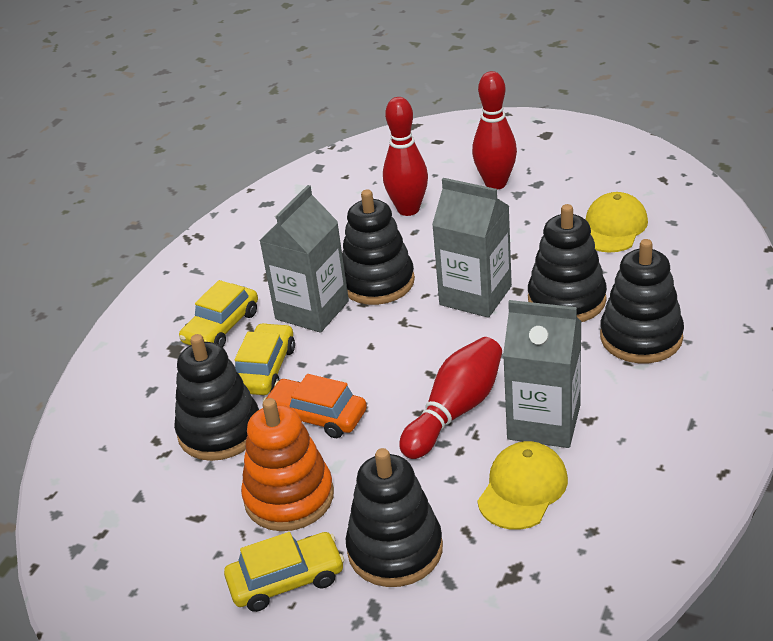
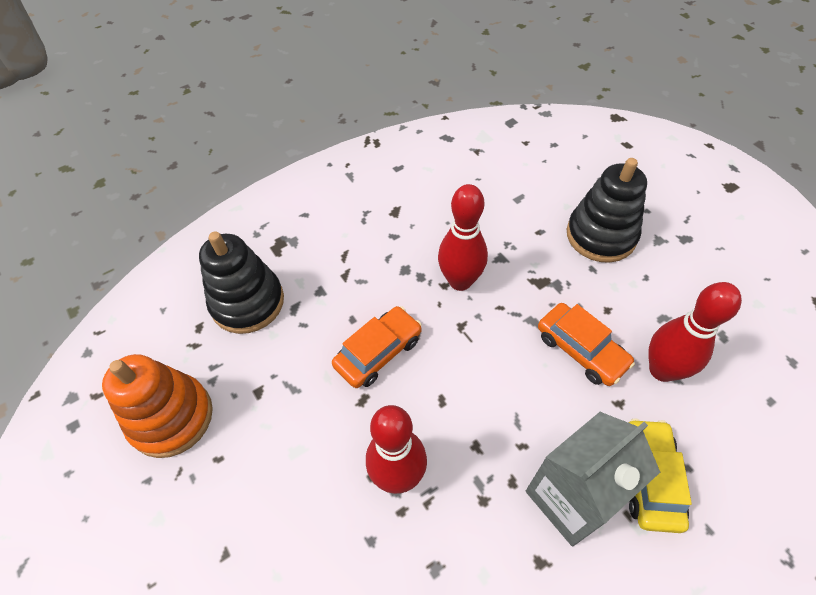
black stacking toy: [174,334,259,461] [342,189,415,305] [346,448,443,587] [528,204,607,322] [600,239,684,363] = 5 -> [199,231,284,334] [567,158,647,263] = 2
grey carton: [260,185,349,333] [432,178,512,318] [503,300,582,448] = 3 -> [526,412,660,546] = 1
orange car: [263,374,367,438] = 1 -> [332,306,422,388] [538,303,635,386] = 2
yellow cap: [477,441,568,530] [585,192,648,253] = 2 -> none = 0
yellow car: [179,280,258,347] [224,532,344,612] [235,323,295,395] = 3 -> [629,418,692,533] = 1

